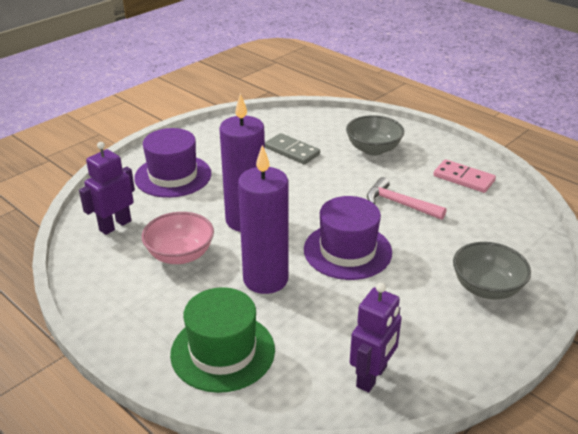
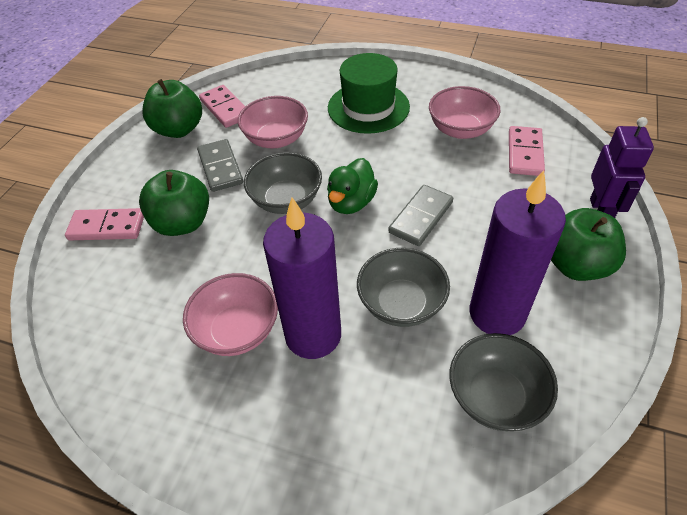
green apple: none = 0 -> [139,170,209,236] [142,79,202,138] [551,208,626,281] = 3
green duck: none = 0 -> [327,158,378,214] = 1
grey bowl: [346,115,404,156] [453,242,531,299] = 2 -> [244,152,322,214] [357,248,450,327] [450,333,558,431] = 3
grey domino: [265,133,320,164] = 1 -> [197,139,243,192] [388,185,453,246] = 2
pink bowl: [142,212,214,264] = 1 -> [183,273,278,356] [238,96,308,148] [429,86,501,139] = 3
pink domino: [433,159,496,193] = 1 -> [65,208,144,240] [199,85,245,128] [509,126,545,176] = 3
pink hammer: [367,177,447,220] = 1 -> none = 0
purple hat: [134,128,211,198] [304,196,392,280] = 2 -> none = 0
purple robot: [79,142,135,235] [350,283,402,393] = 2 -> [590,117,654,218] = 1

